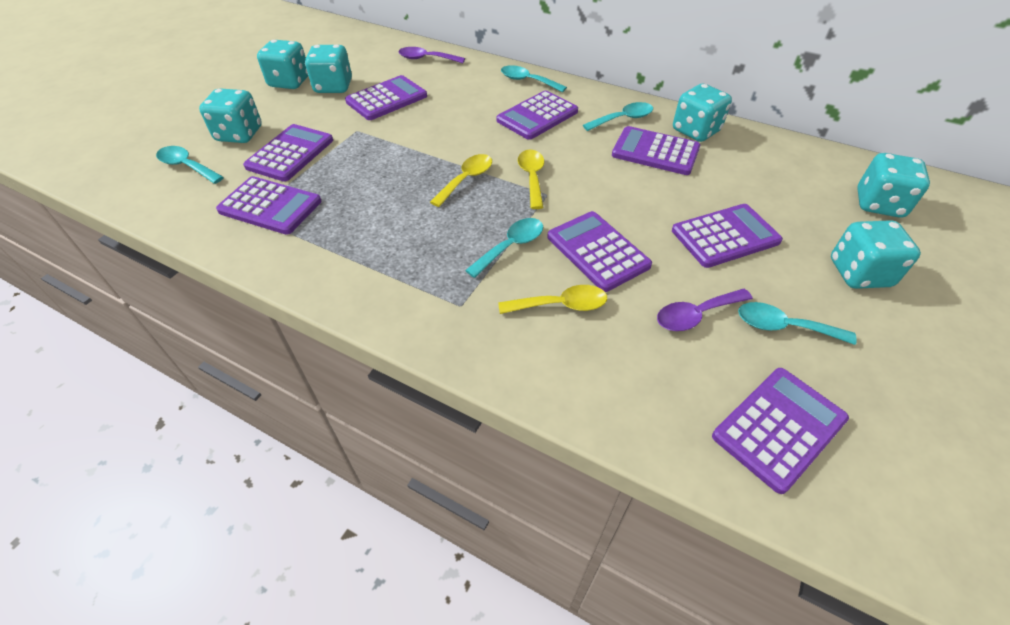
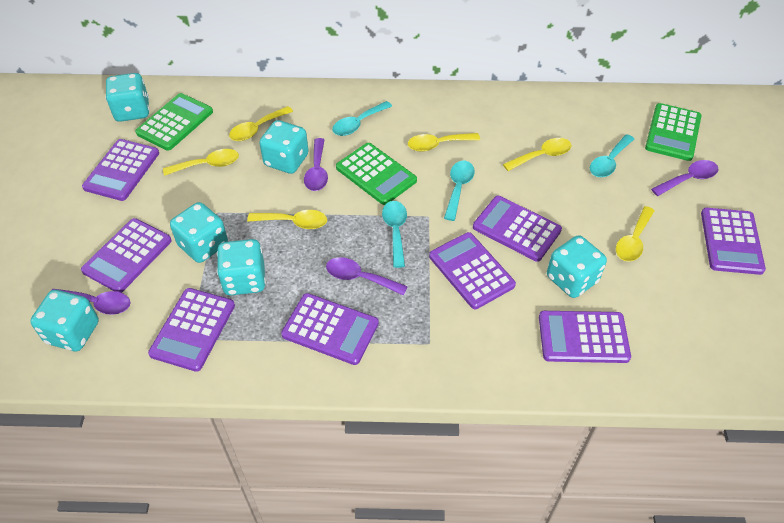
green calculator: none = 0 -> [135,93,213,151] [336,143,417,205] [645,103,702,161] = 3
purple spoon: [399,47,465,63] [657,289,753,331] = 2 -> [52,289,131,315] [304,138,328,191] [326,257,408,296] [651,160,719,196] = 4
turquoise spoon: [156,146,224,184] [465,218,543,278] [501,65,567,92] [583,102,653,131] [738,302,857,345] = 5 -> [332,101,392,136] [382,201,407,268] [444,161,475,221] [590,134,634,177] = 4
yellow spoon: [430,154,492,207] [498,285,607,314] [518,149,544,209] = 3 -> [163,149,239,176] [229,106,293,141] [247,210,327,229] [408,133,480,152] [503,138,571,171] [616,206,655,262] = 6

